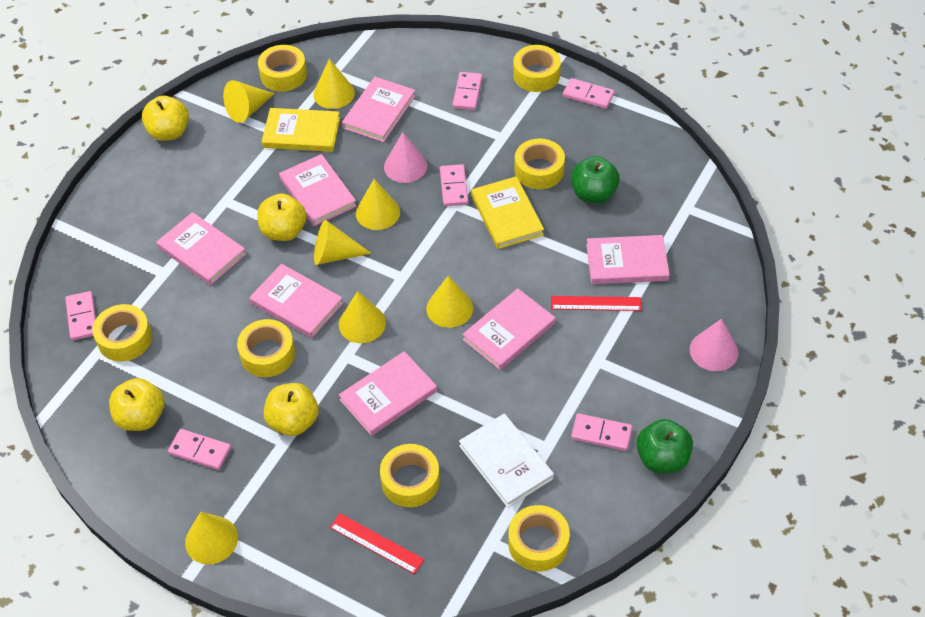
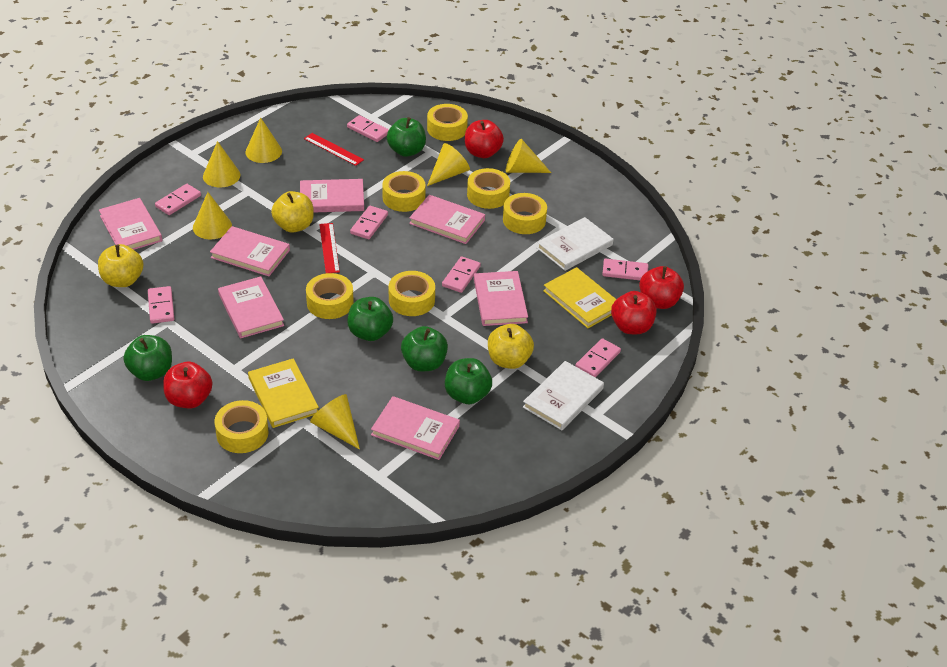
green apple: [571,156,620,203] [636,419,693,473] = 2 -> [123,335,172,381] [347,297,393,341] [387,117,426,157] [401,326,448,371] [445,358,492,404] = 5
pink cone: [384,132,427,183] [690,319,738,371] = 2 -> none = 0
pink domino: [65,291,96,340] [168,429,231,470] [440,164,468,206] [452,72,482,110] [563,78,615,109] [571,413,632,451] = 6 -> [148,286,174,324] [155,184,201,215] [347,115,389,142] [350,206,388,239] [442,256,481,293] [576,338,621,377] [602,259,648,280] = 7
red apple: none = 0 -> [163,362,213,408] [465,120,504,158] [611,291,657,334] [639,266,684,309] = 4
white book: [459,414,554,508] = 1 -> [523,361,604,430] [537,217,613,271] = 2
yellow apple: [109,378,165,431] [142,95,189,141] [257,193,307,241] [264,383,319,436] = 4 -> [98,244,143,287] [271,191,314,233] [488,324,534,369] = 3
yellow cone: [185,512,238,564] [223,80,275,123] [313,59,355,109] [314,220,371,265] [339,291,386,343] [356,179,400,230] [426,276,473,328] = 7 -> [193,192,232,239] [203,141,240,187] [245,117,282,163] [310,394,360,450] [427,143,470,186] [506,139,551,173] = 6

